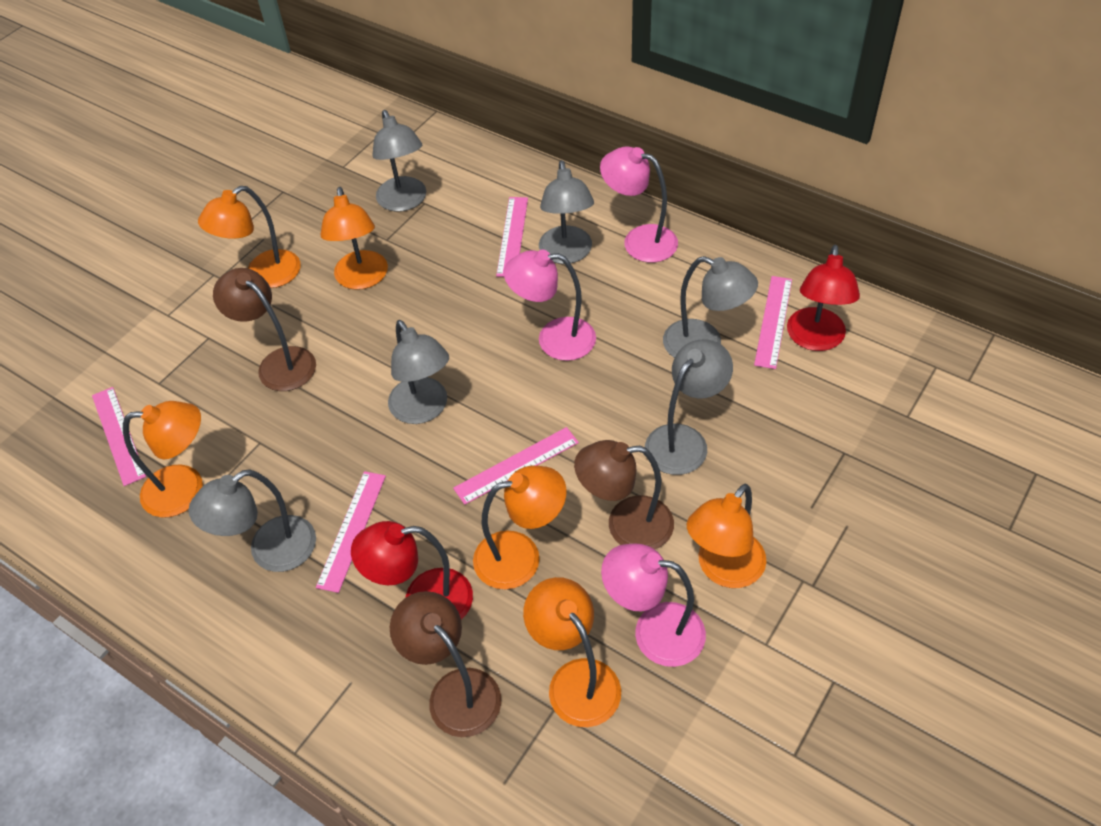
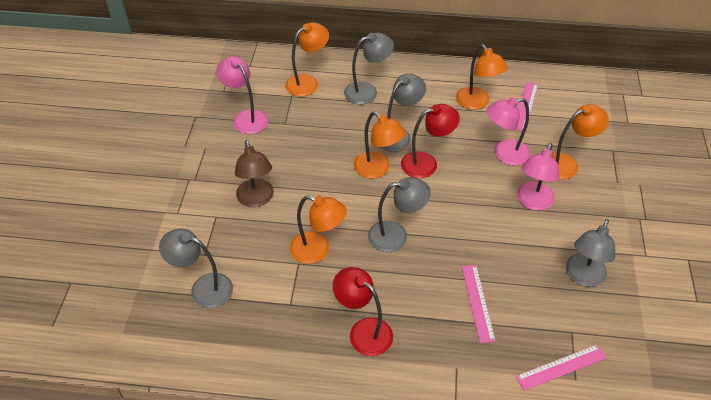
brown lamp: [213,268,316,391] [390,591,501,737] [574,440,674,549] = 3 -> [235,140,274,207] = 1
grey lamp: [188,469,316,572] [372,110,426,212] [388,320,449,424] [539,160,594,264] [645,339,733,475] [663,256,758,358] = 6 -> [159,229,233,308] [344,33,394,104] [368,177,431,252] [381,73,426,152] [566,219,615,287] = 5
orange lamp: [123,401,203,518] [198,186,301,288] [320,187,388,290] [473,466,567,590] [523,577,621,727] [687,484,767,588] = 6 -> [285,22,329,97] [290,195,347,264] [354,112,406,179] [456,44,508,110] [552,104,609,179] = 5
pink ruler: [92,387,146,486] [316,471,386,593] [453,427,579,505] [496,197,528,277] [754,276,792,369] = 5 -> [462,265,496,343] [516,82,538,131] [516,344,606,391] = 3

